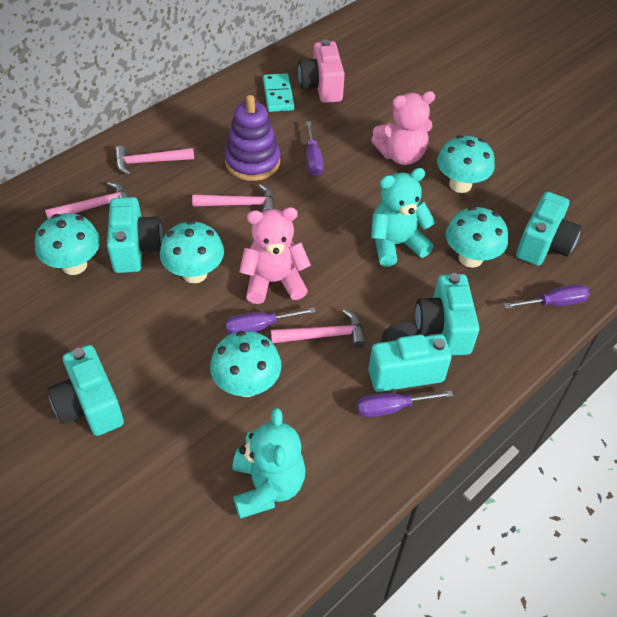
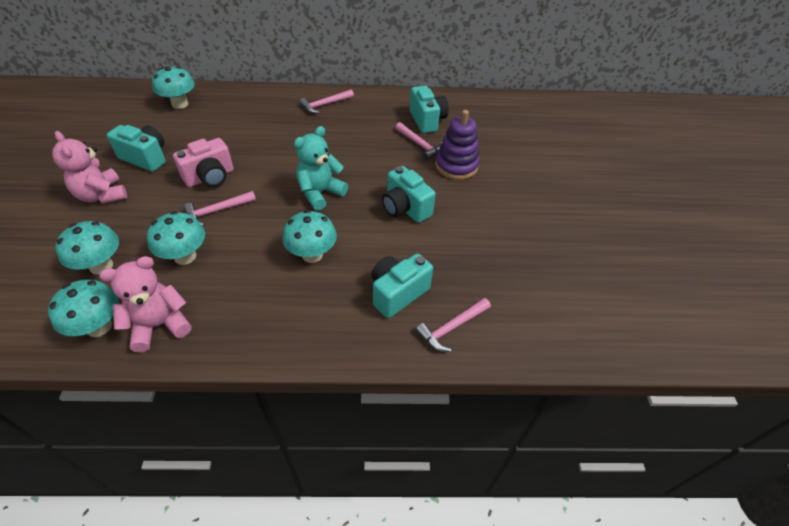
purple screwdriver: [225,307,316,334] [306,121,324,176] [357,390,453,418] [504,284,590,309] = 4 -> none = 0
turquoise camera: [47,345,124,436] [107,197,163,273] [368,322,451,392] [415,273,480,356] [516,192,581,266] = 5 -> [107,125,166,172] [371,253,433,318] [382,166,436,223] [410,86,449,133] = 4
turquoise domino: [263,73,294,112] = 1 -> none = 0
turquoise teddy bear: [233,408,306,519] [371,168,435,267] = 2 -> [294,126,348,211] = 1

